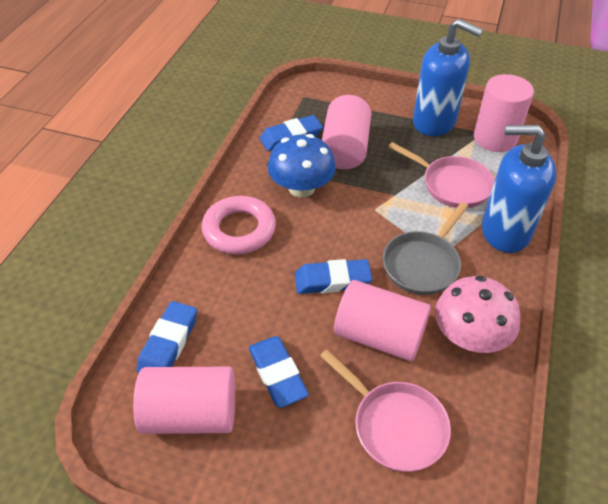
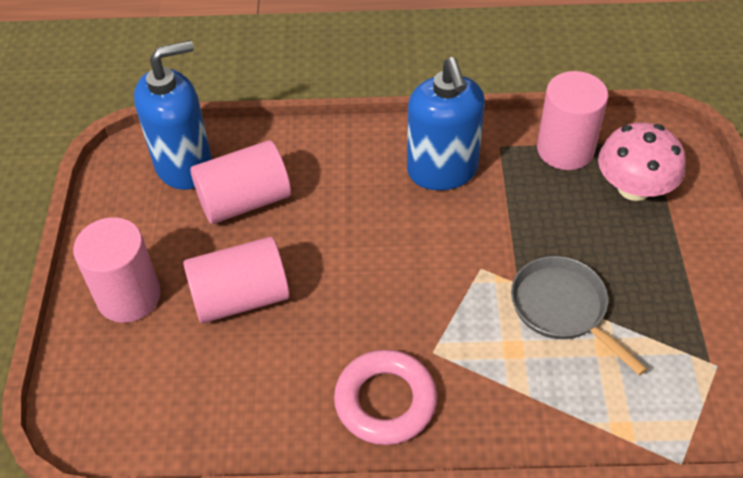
blue eraser: [136,301,197,373] [249,336,309,408] [260,115,323,151] [295,259,372,294] = 4 -> none = 0
blue mushroom: [268,134,336,198] = 1 -> none = 0
pink pan: [320,350,451,472] [388,142,495,208] = 2 -> none = 0

